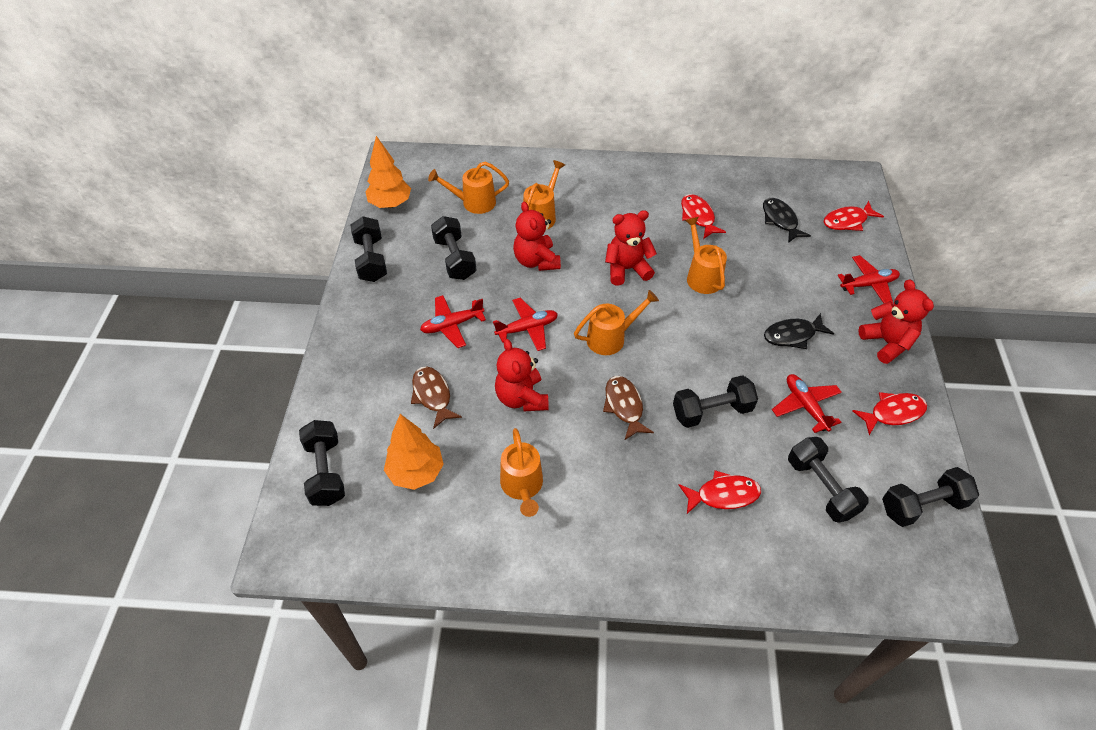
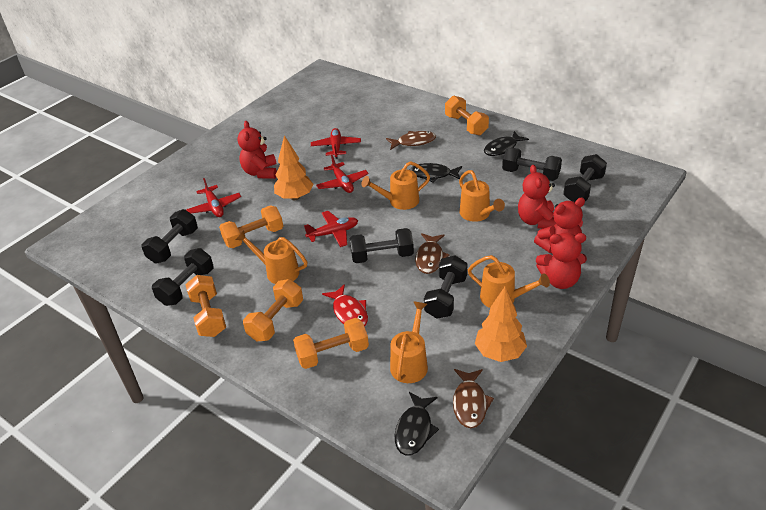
black fish: [763,198,811,243] [764,313,834,349] = 2 -> [395,392,439,456] [410,163,462,183] [484,131,529,156] = 3
brown fish: [411,366,462,429] [603,376,654,441] = 2 -> [386,131,436,150] [415,233,450,274] [453,369,494,428] = 3
orange dumbbell: none = 0 -> [185,275,226,337] [219,205,283,248] [243,279,303,341] [293,318,369,369] [445,95,489,136] = 5
red fish: [679,470,761,514] [681,194,726,239] [824,201,884,231] [852,392,927,435] = 4 -> [322,284,368,326] = 1

